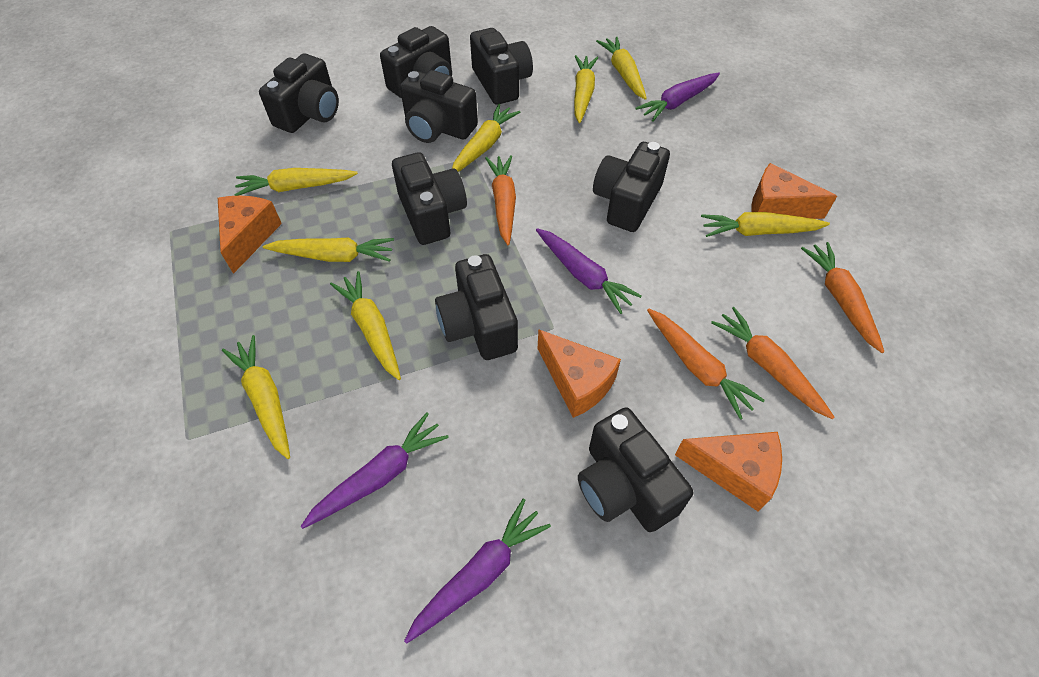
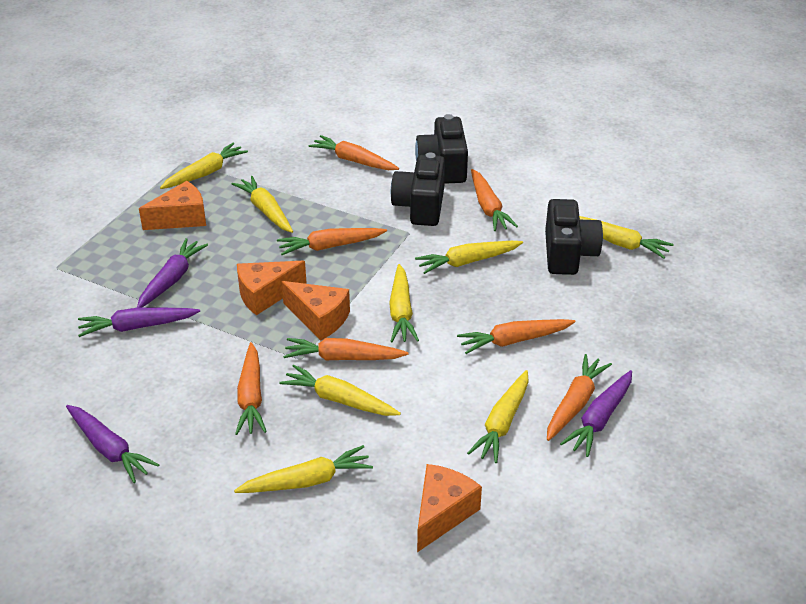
black camera: [259,53,339,133] [380,26,452,98] [392,152,467,245] [400,70,478,143] [435,254,518,360] [470,28,533,105] [578,407,693,532] [593,142,670,232] = 8 -> [391,153,445,226] [415,114,468,184] [545,199,603,275] = 3
orange carrot: [485,155,516,245] [647,309,765,420] [711,307,835,419] [801,242,884,353] = 4 -> [235,342,267,435] [277,228,387,255] [283,338,408,360] [308,135,399,170] [457,319,575,354] [471,169,518,231] [547,354,612,441] = 7

